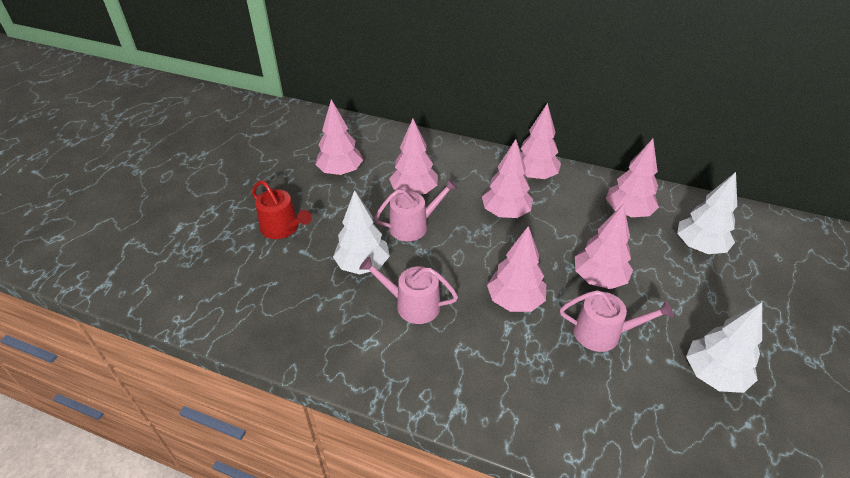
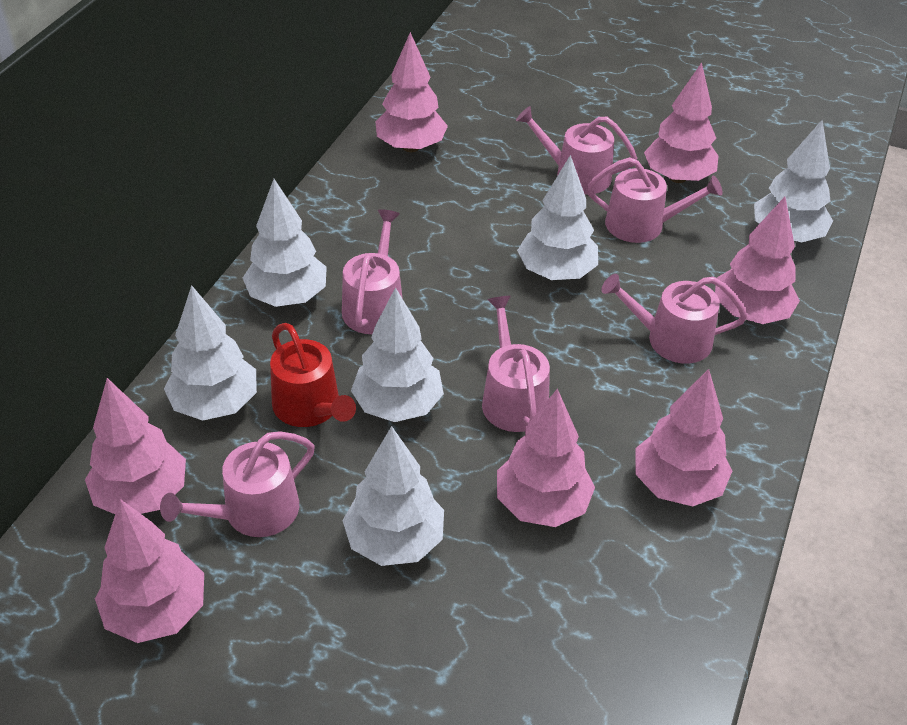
pink watering can: [359,256,458,324] [374,179,458,241] [560,290,673,352] = 3 -> [160,431,315,537] [342,209,403,334] [482,296,550,432] [516,106,637,195] [587,157,722,243] [601,274,747,364] = 6
white tree: [333,190,390,274] [677,172,737,254] [686,302,762,393] = 3 -> [164,285,257,421] [243,179,327,307] [342,426,444,566] [351,287,444,422] [517,155,598,280] [754,120,833,242] = 6

